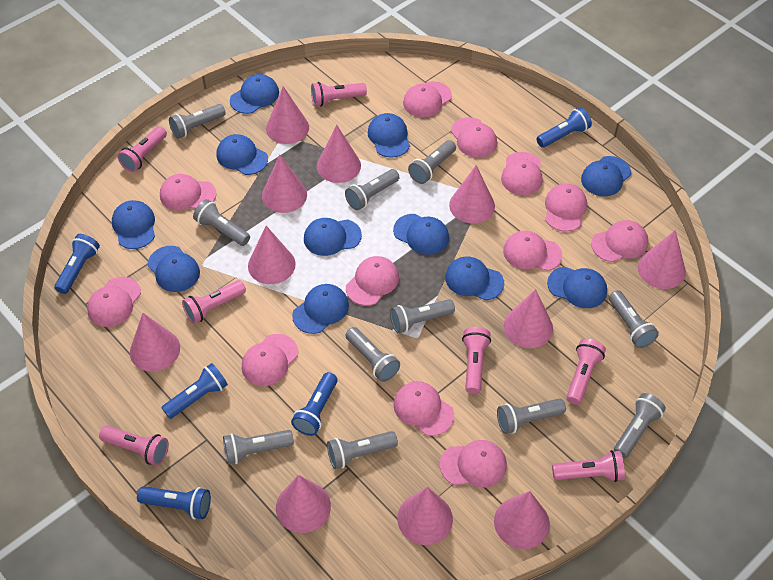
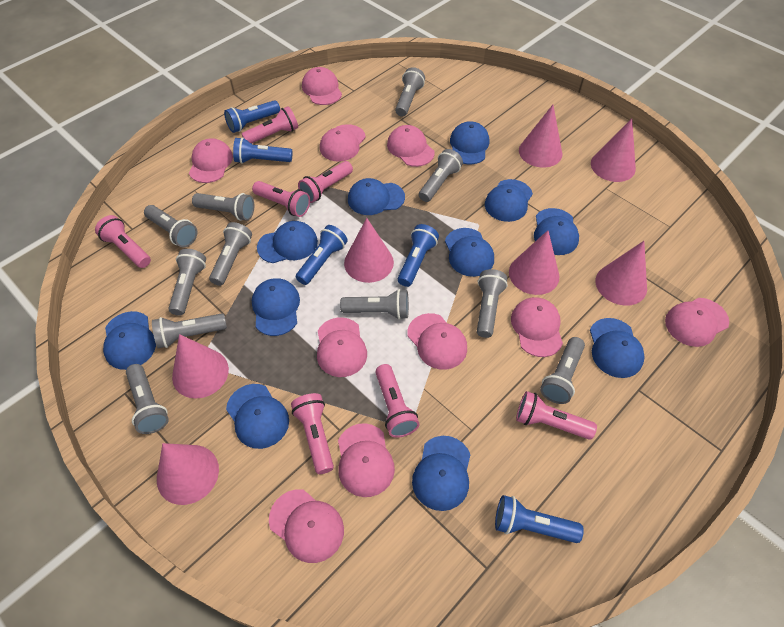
pink cap: [87,277,141,327] [160,174,216,210] [242,334,298,386] [346,256,399,306] [394,381,454,436] [403,81,452,117] [440,440,507,488] [451,117,497,157] [501,152,543,195] [503,231,562,271] [545,183,587,232] [591,220,648,262] = 12 -> [189,138,233,183] [269,489,344,563] [302,67,342,105] [317,317,367,377] [320,124,366,162] [338,423,395,497] [387,125,435,167] [407,313,467,370] [511,297,563,357] [665,298,729,347] = 10
pink cone: [130,313,180,372] [248,226,296,284] [262,154,307,213] [266,86,309,144] [276,475,331,533] [317,125,361,183] [397,487,453,545] [449,165,495,224] [494,491,550,549] [503,289,553,348] [638,230,686,289] = 11 -> [157,443,219,505] [172,334,229,399] [344,218,394,283] [509,230,559,295] [519,105,563,168] [591,119,636,182] [595,241,647,306] = 7

